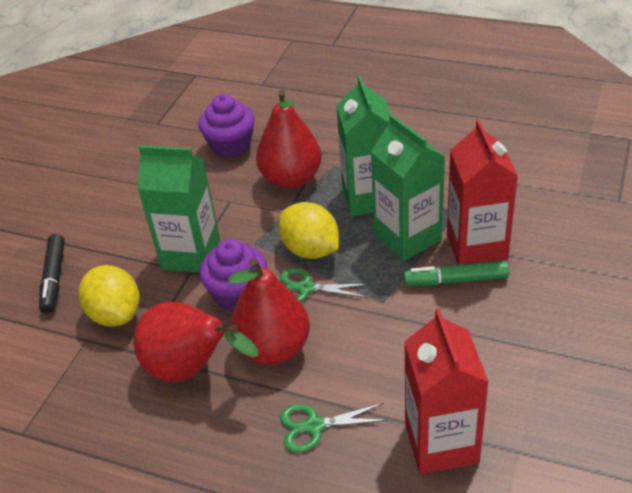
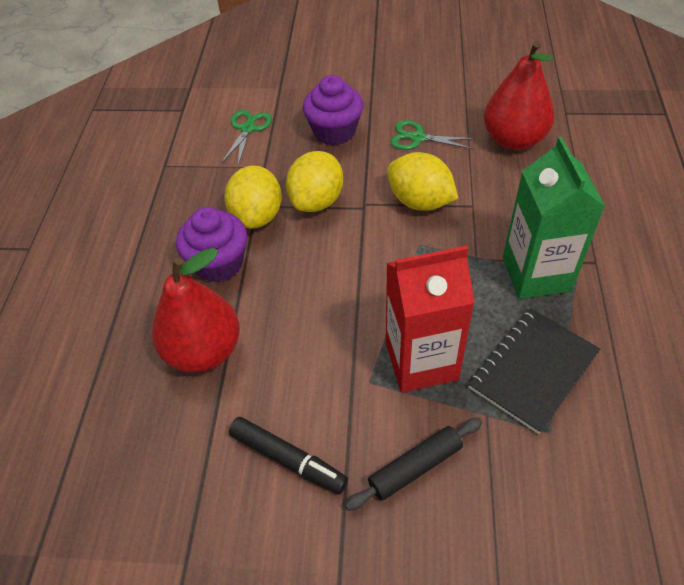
black notebook: none = 0 -> [468,308,600,434] = 1
black rolling pin: none = 0 -> [345,418,482,511] = 1
green carton: [138,145,220,273] [336,76,391,216] [371,115,445,261] = 3 -> [503,137,605,299] = 1
green marker: [403,261,509,286] = 1 -> none = 0
red carton: [404,309,489,474] [447,120,518,265] = 2 -> [386,246,475,393] = 1
red pear: [133,302,258,382] [228,258,310,365] [256,90,322,189] = 3 -> [152,248,240,372] [484,41,554,150] = 2
yellow lemon: [79,265,140,327] [278,202,339,259] = 2 -> [224,165,282,229] [286,151,343,212] [387,152,458,211] = 3

